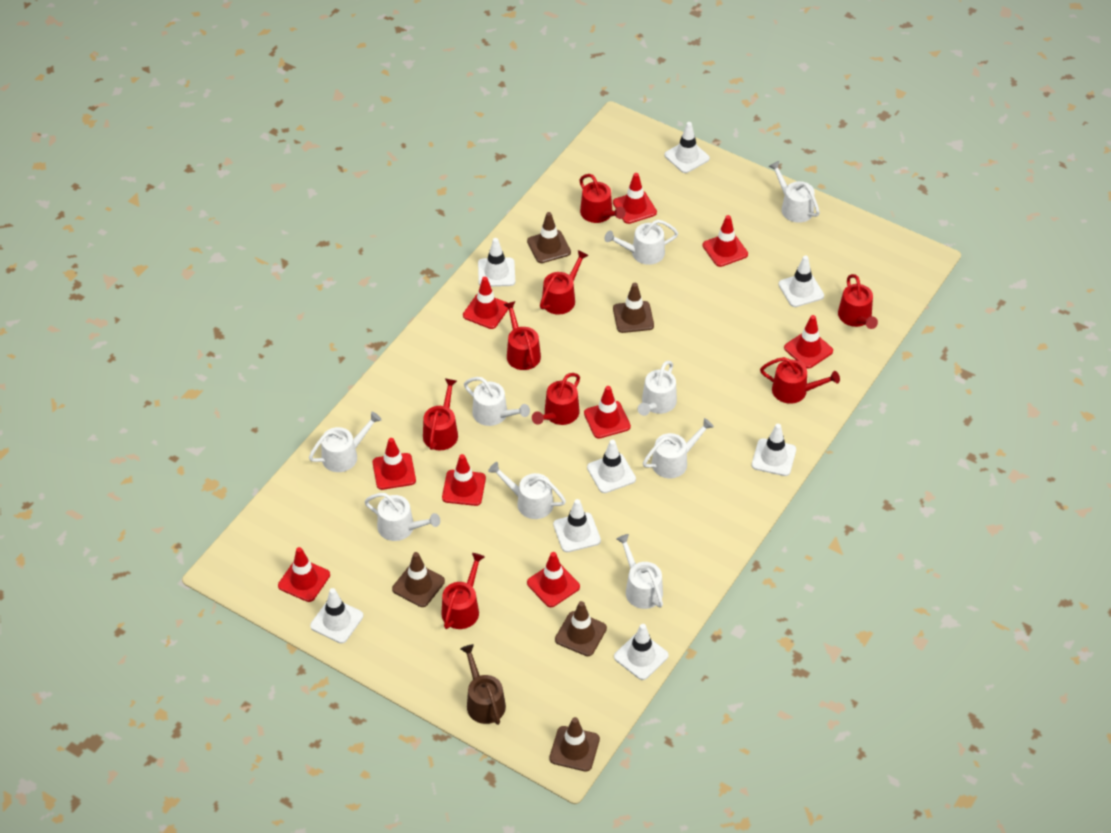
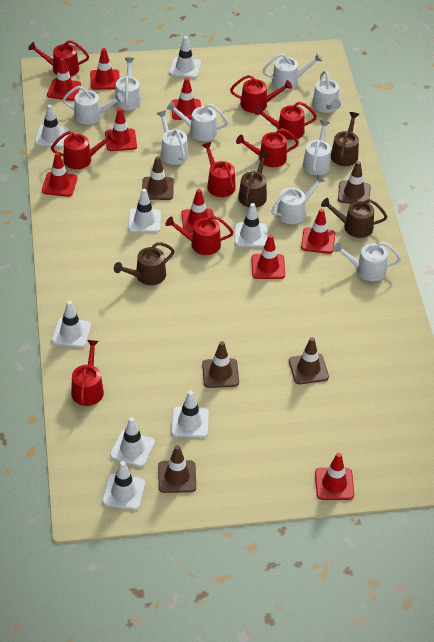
brown watering can: [460,644,506,725] = 1 -> [114,242,174,285] [238,152,269,207] [321,198,387,238] [331,112,359,166] = 4

